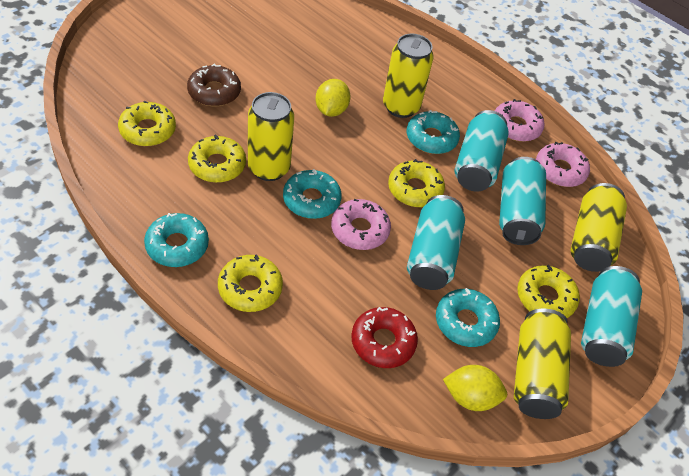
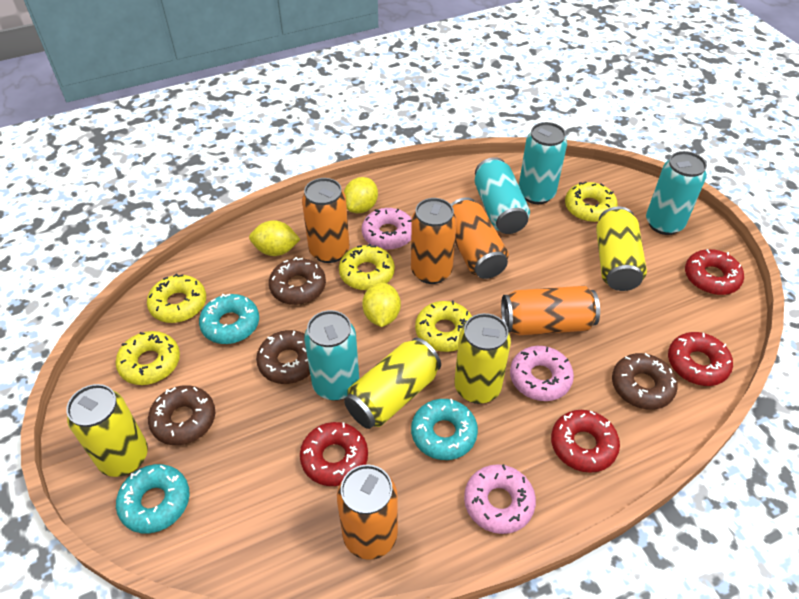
brown donut: [187,64,241,106] = 1 -> [148,385,215,445] [256,330,310,384] [269,257,326,305] [612,353,678,410] = 4
orange can: none = 0 -> [302,178,349,263] [337,465,398,560] [411,198,457,284] [451,197,509,279] [501,286,600,335] = 5
red donut: [351,307,418,368] = 1 -> [300,422,368,486] [551,410,620,473] [668,332,733,386] [685,249,744,295] = 4
turquoise donut: [144,213,209,267] [283,169,342,219] [407,110,460,154] [436,288,500,347] = 4 -> [116,464,190,533] [199,294,259,344] [411,399,478,460] = 3
yellow lemon: [315,79,350,117] [443,365,507,411] = 2 -> [249,220,300,256] [344,177,378,213] [362,282,401,327] = 3

